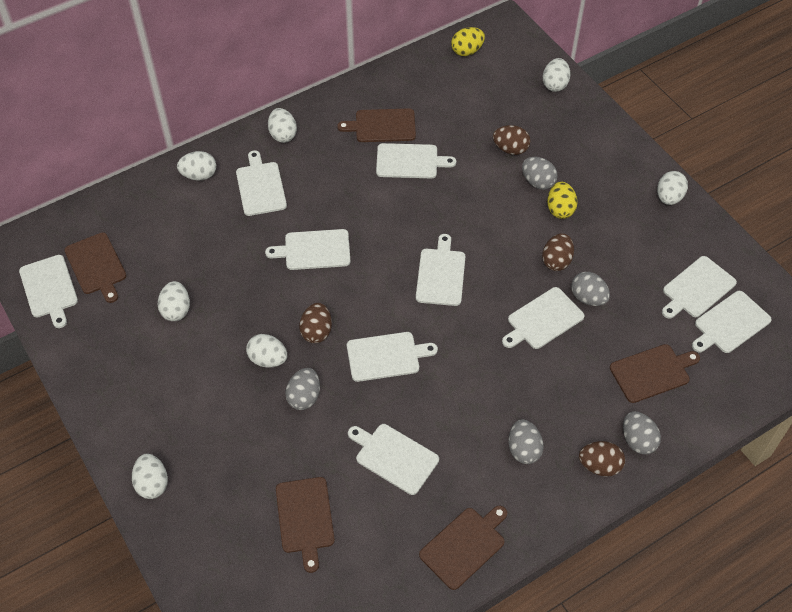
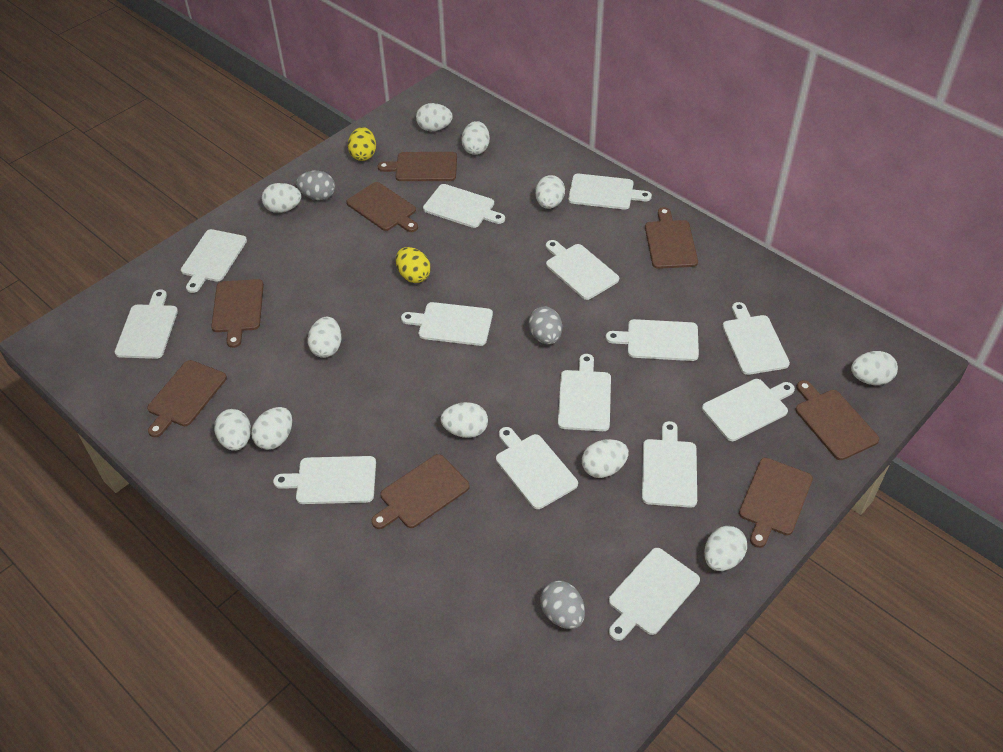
brown cutting board: [64,232,126,303] [276,477,335,573] [337,108,416,142] [419,505,507,590] [610,344,700,403] = 5 -> [147,360,227,437] [211,279,264,348] [346,182,418,232] [371,454,470,529] [377,152,457,181] [645,207,698,269] [739,458,813,548] [795,380,879,460] = 8
brown egg: [299,303,332,343] [493,125,530,155] [542,233,574,271] [579,441,625,477] = 4 -> none = 0
grey egg: [285,368,320,410] [509,419,544,464] [522,157,558,190] [571,272,610,306] [623,412,661,455] = 5 -> [296,171,335,200] [528,306,562,345] [540,581,585,629] = 3
white cutting board: [19,255,78,328] [236,150,287,216] [265,229,351,270] [347,332,438,382] [348,424,439,495] [376,143,456,178] [416,234,466,306] [502,287,584,349] [662,256,737,319] [692,291,772,353] = 10 -> [115,289,178,359] [181,229,247,293] [273,456,376,504] [401,302,493,346] [423,184,505,228] [496,427,578,509] [546,240,619,300] [558,354,611,431] [568,174,652,209] [606,319,699,361] [609,548,700,641] [642,421,697,508] [702,379,795,441] [722,302,790,375] = 14
white egg: [132,454,168,499] [158,281,190,321] [177,151,216,181] [246,334,287,368] [268,108,297,143] [543,58,570,92] [657,171,688,205] = 7 -> [214,409,251,451] [251,407,292,450] [262,183,301,213] [307,317,342,358] [416,103,453,131] [440,402,488,438] [461,121,490,155] [535,175,565,209] [582,439,629,478] [704,526,747,571] [851,351,898,385] = 11

